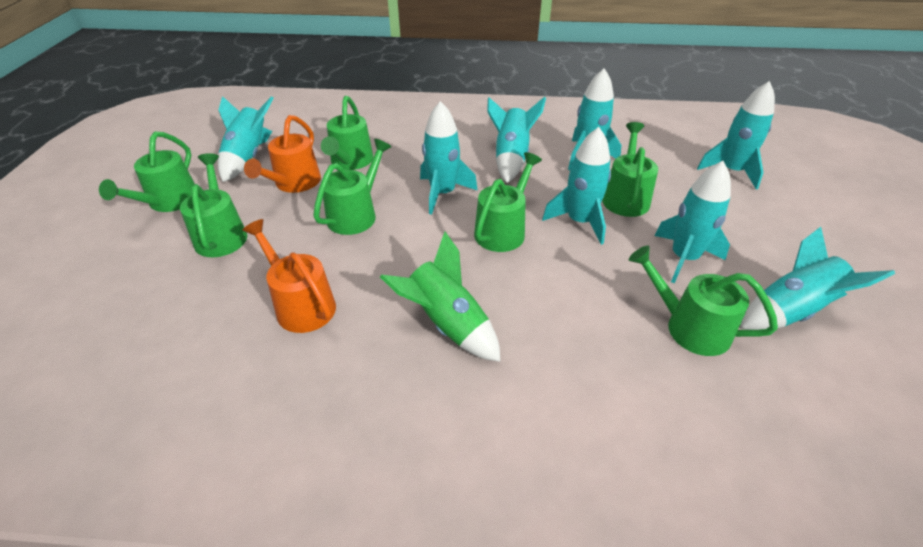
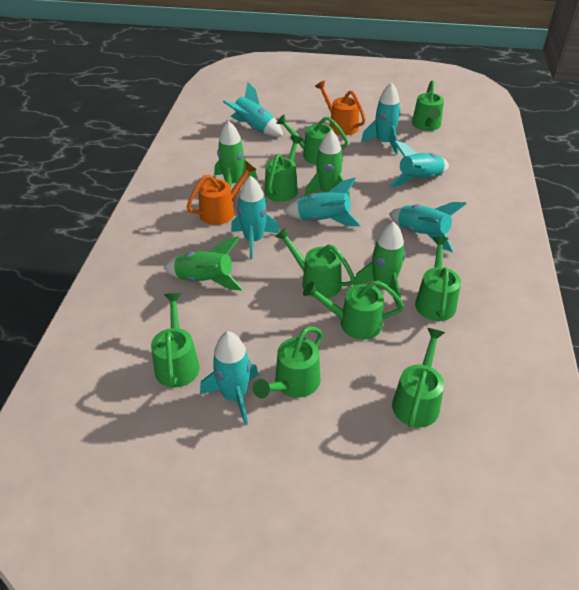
green rocket: [380,232,501,362] = 1 -> [164,236,243,291] [215,121,257,190] [305,130,350,199] [353,221,405,308] = 4
green watering can: [99,132,195,212] [180,153,247,257] [313,139,391,235] [321,96,374,170] [474,152,542,252] [602,122,658,217] [629,245,778,356] = 7 -> [151,293,200,388] [253,326,323,398] [264,135,303,202] [275,227,355,298] [276,115,348,165] [303,281,404,340] [392,328,445,428] [412,80,444,131] [415,237,461,321] = 9
turquoise rocket: [218,96,274,182] [420,101,478,215] [487,97,546,183] [542,127,611,245] [568,69,621,170] [654,161,731,283] [697,81,775,189] [740,227,895,330] = 8 -> [200,331,259,425] [223,82,283,137] [231,175,279,259] [283,178,361,226] [361,82,401,155] [389,202,467,252] [390,141,449,187] = 7

